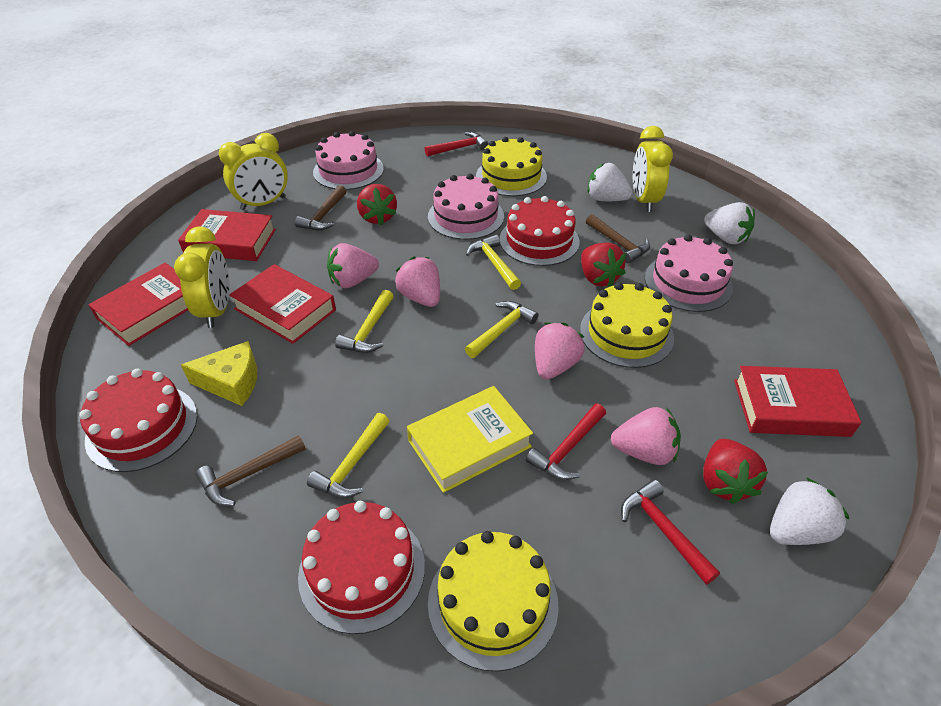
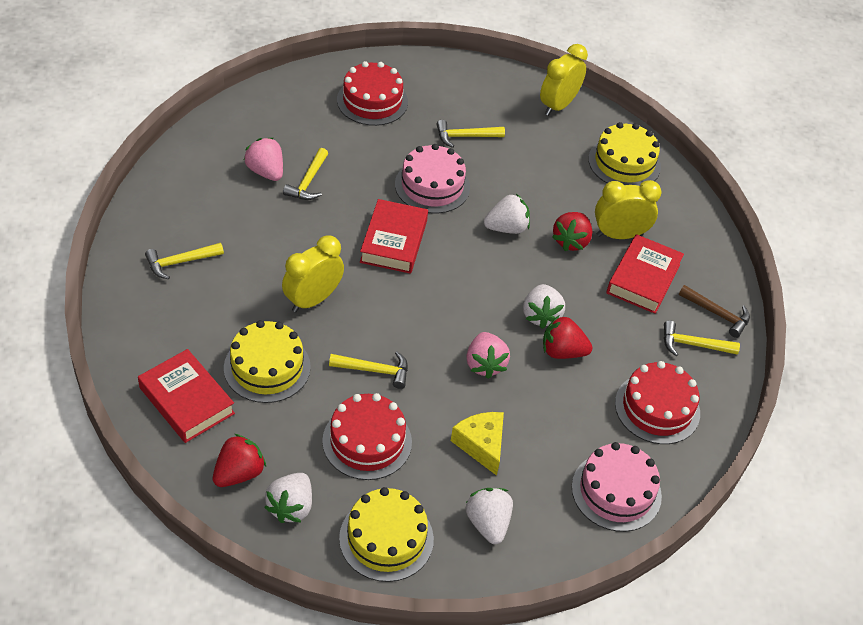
brown hammer: [196,435,306,506] [295,185,346,230] [586,214,650,264] = 3 -> [679,285,750,338] = 1
pink cake: [313,131,384,190] [428,174,504,240] [645,235,733,312] = 3 -> [395,144,470,214] [572,442,662,532] = 2
pink strawberry: [327,243,379,288] [395,257,440,307] [535,322,585,379] [611,407,681,465] = 4 -> [244,138,283,181] [466,332,510,379] = 2
red book: [88,263,188,346] [178,209,276,261] [229,264,336,344] [734,366,861,437] = 4 -> [138,349,235,443] [360,199,428,274] [606,234,684,314] = 3
red hammer: [425,132,489,156] [526,404,606,480] [621,479,720,585] = 3 -> none = 0
white strawberry: [587,163,632,201] [704,202,755,244] [770,477,849,545] = 3 -> [264,473,312,523] [466,488,513,544] [484,194,530,234] [523,284,565,329] = 4
yellow book: [407,386,533,493] = 1 -> none = 0
yellow hammer: [307,413,389,498] [335,290,394,353] [465,301,539,358] [466,235,521,290] = 4 -> [145,243,224,279] [283,148,328,200] [329,351,408,389] [437,120,505,148] [664,320,740,356] = 5

